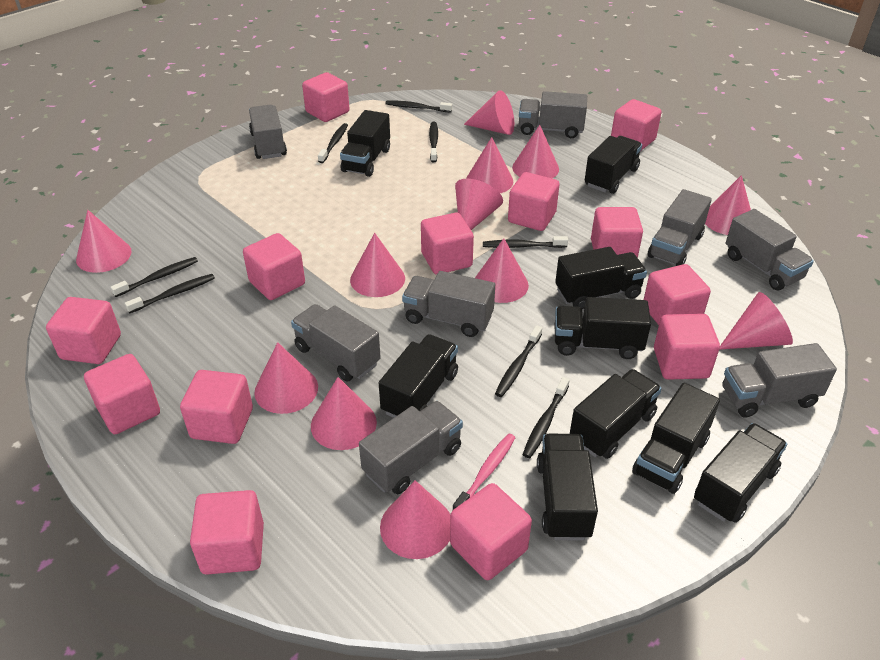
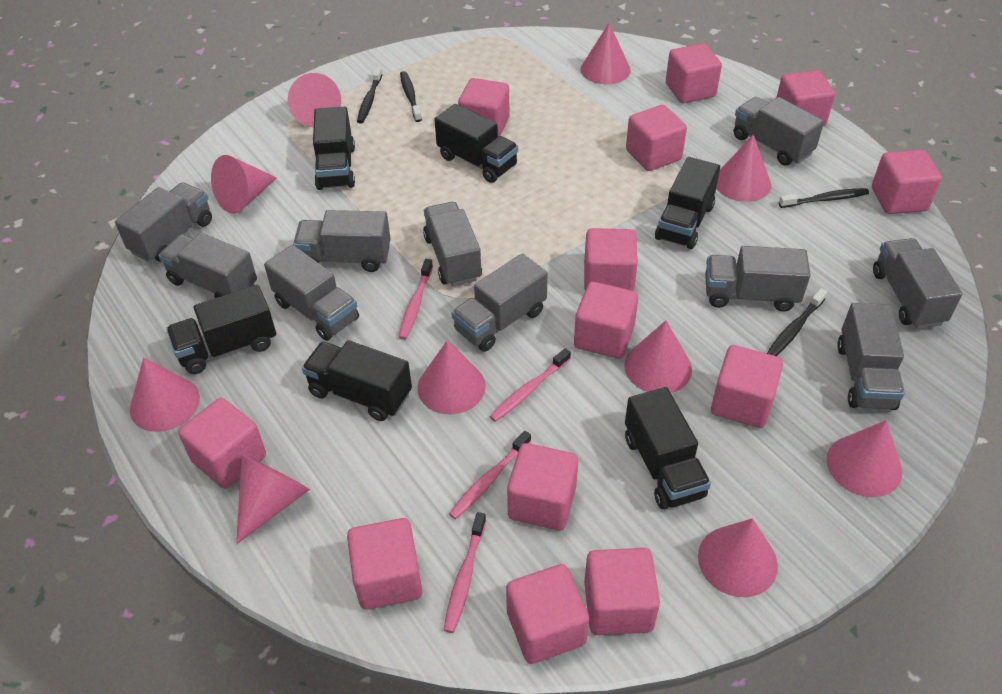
black toothbrush: [110,257,198,297] [125,274,215,313] [318,123,348,163] [385,101,452,113] [429,122,438,162] [483,236,568,248] [495,325,542,397] [522,377,569,458] = 8 -> [357,67,382,124] [400,71,422,122] [767,288,827,356] [779,188,869,208] = 4
black truck: [340,110,390,177] [379,334,458,418] [537,434,598,541] [555,247,647,309] [555,297,651,359] [570,369,662,459] [585,136,642,194] [632,383,720,494] [694,423,787,523] = 9 -> [166,285,276,374] [302,340,412,421] [313,107,355,190] [434,104,518,183] [625,387,711,509] [655,157,720,249] = 6
grey truck: [249,105,287,159] [291,304,381,381] [359,401,463,494] [402,271,495,337] [519,91,587,138] [648,189,712,266] [722,343,837,417] [726,209,814,290] = 8 -> [115,182,212,262] [158,233,257,298] [264,245,359,341] [293,210,391,272] [423,202,482,286] [452,254,548,352] [705,246,810,312] [734,97,824,166] [837,303,905,410] [873,238,963,328] = 10
pink cone: [76,210,132,273] [254,342,318,414] [311,377,377,450] [350,233,405,297] [380,480,450,559] [455,179,503,230] [464,90,514,135] [466,137,513,193] [475,238,529,303] [512,125,559,178] [705,175,751,235] [719,292,793,350] = 12 -> [130,358,200,432] [211,155,277,214] [236,455,310,544] [288,73,341,127] [417,340,486,415] [580,23,631,84] [624,320,692,393] [698,518,778,597] [716,135,771,202] [826,420,902,497] = 10
pink toothbrush: [453,434,516,510] = 1 -> [398,259,433,340] [444,512,486,633] [449,431,531,520] [490,348,571,422] = 4

